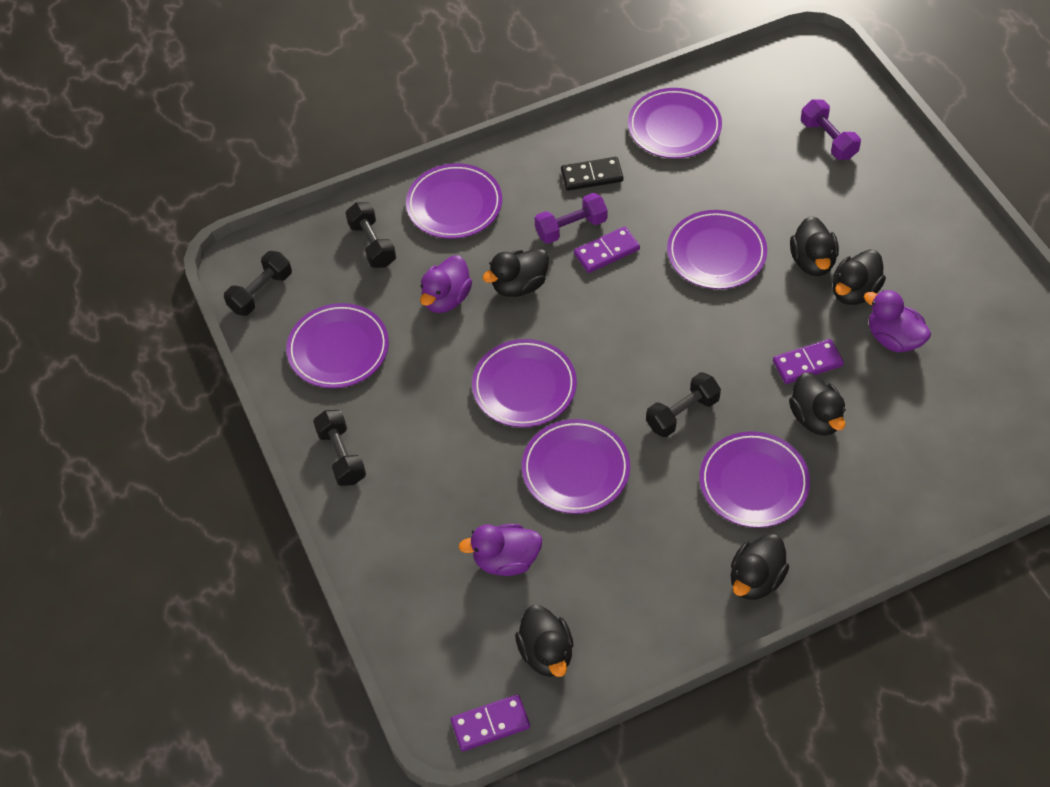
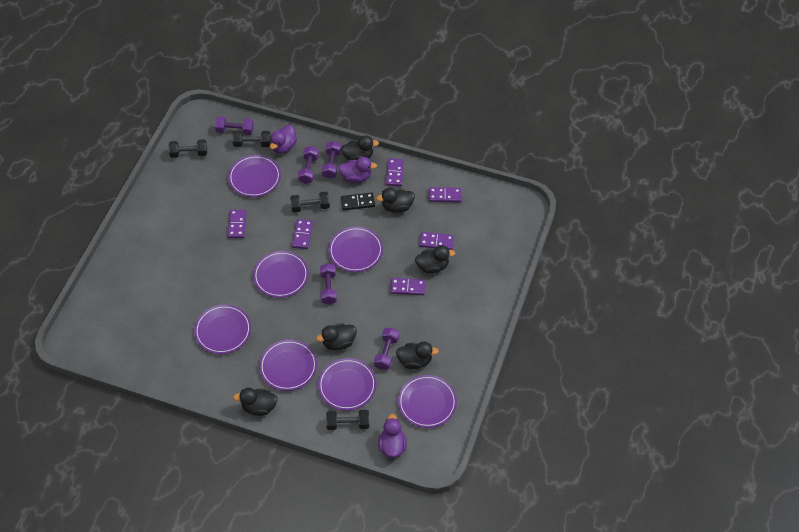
purple domino: [451,694,530,752] [574,226,640,273] [773,339,844,384] = 3 -> [228,210,247,238] [292,219,313,249] [386,158,404,186] [390,278,425,295] [419,232,454,250] [429,187,461,203] = 6
purple dumbbell: [535,193,607,244] [801,99,861,160] = 2 -> [215,116,254,135] [298,146,319,184] [320,263,337,305] [322,141,341,179] [374,328,399,370] = 5

